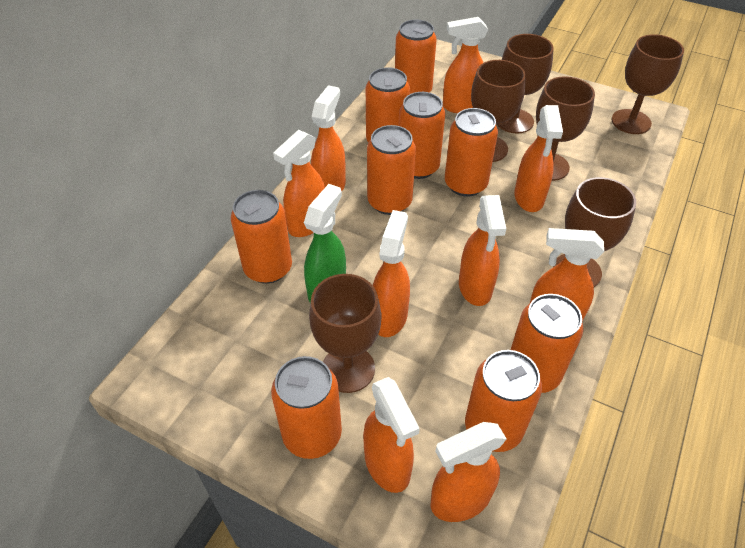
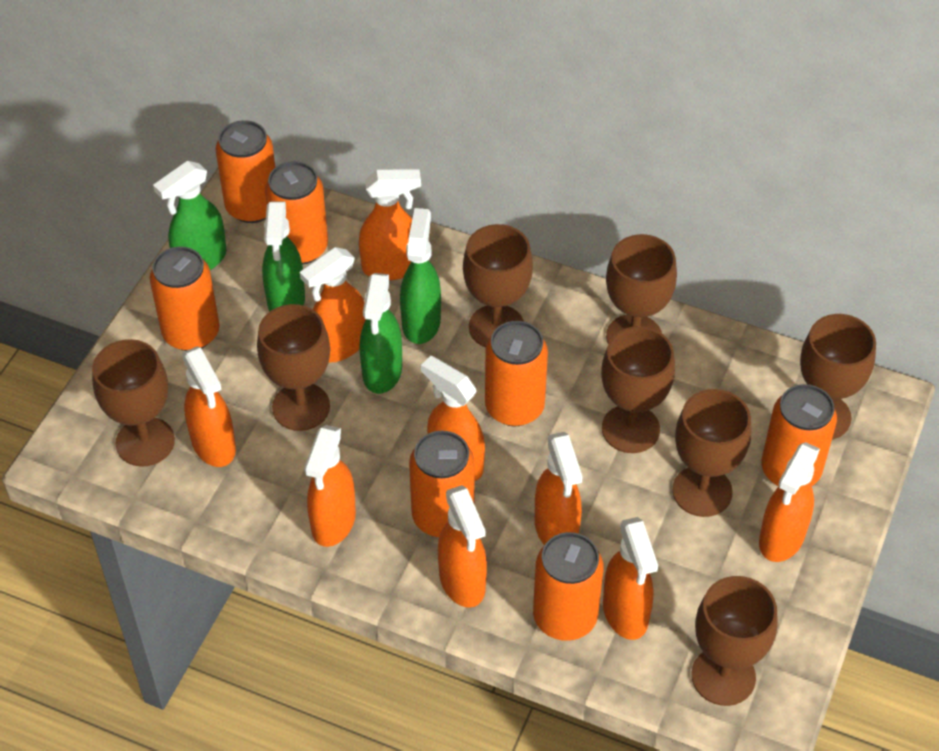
brown goblet: [309,274,381,393] [471,60,526,162] [496,34,554,133] [536,76,595,181] [553,177,636,287] [612,34,684,134] = 6 -> [92,339,175,467] [257,304,330,431] [463,224,533,348] [601,326,675,453] [606,234,677,344] [672,389,751,517] [691,576,778,706] [800,314,876,440] = 8
green spray bottle: [304,184,346,303] = 1 -> [153,161,227,270] [262,201,305,312] [360,273,402,394] [400,208,441,344] = 4
orange can: [231,190,292,284] [271,356,342,459] [366,67,410,143] [367,125,416,215] [395,20,437,94] [398,92,445,179] [445,108,498,197] [465,350,542,452] [511,294,583,393] = 9 -> [150,247,219,351] [215,120,275,223] [265,161,328,265] [409,431,475,537] [485,321,548,426] [533,532,604,641] [761,384,837,487] = 7

